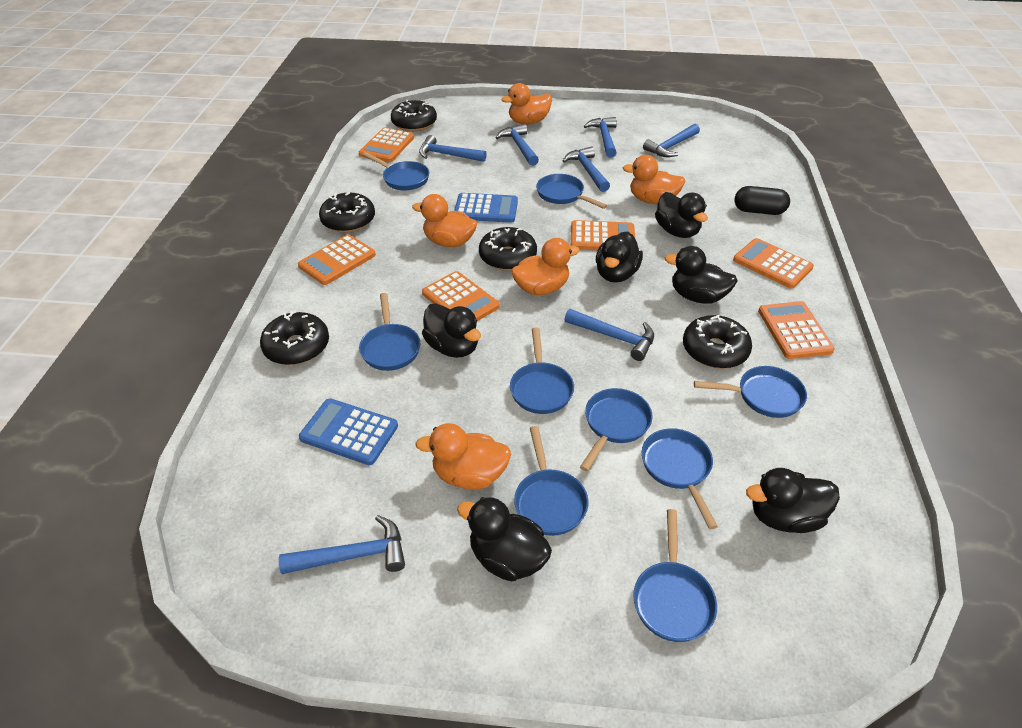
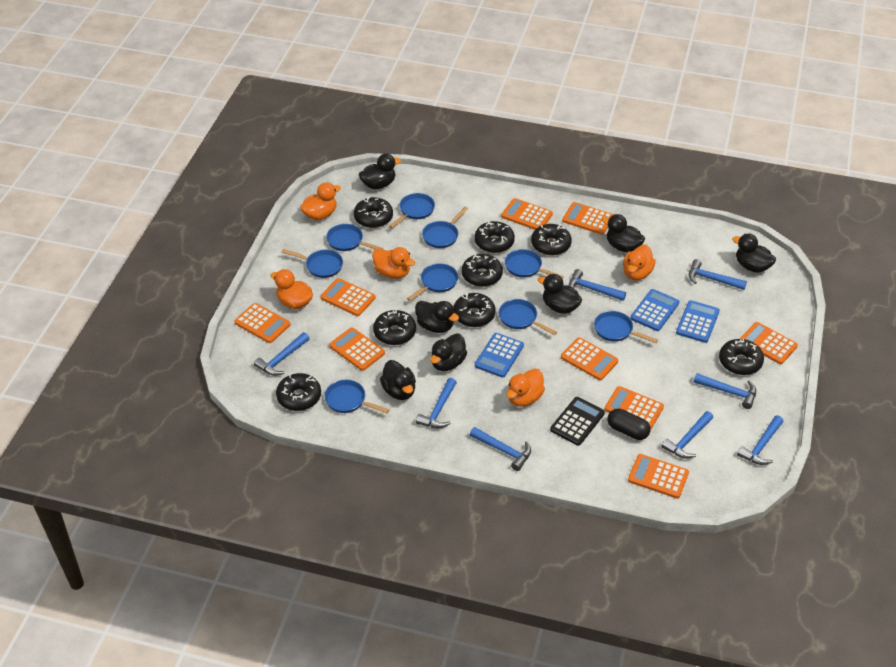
black calculator: none = 0 -> [550,397,605,446] = 1
black donut: [260,311,329,365] [319,192,375,233] [391,100,437,132] [479,227,537,271] [683,315,752,369] = 5 -> [276,373,321,411] [354,197,393,228] [373,310,416,345] [453,293,496,327] [462,254,503,287] [474,221,515,253] [531,224,572,256] [719,339,764,375] = 8
black duck: [422,303,481,358] [457,497,552,581] [596,231,643,283] [655,192,708,238] [664,246,737,304] [746,468,840,533] = 6 -> [359,153,401,189] [380,360,416,400] [415,301,459,333] [430,334,467,371] [538,274,582,314] [602,214,645,252] [732,233,776,273] = 7
blue calculator: [299,398,398,465] [454,193,518,223] = 2 -> [475,333,524,378] [631,289,679,331] [676,300,720,343] = 3
blue hammer: [279,515,405,574] [419,135,487,162] [496,124,539,166] [563,146,610,192] [564,309,654,361] [584,117,617,158] [643,124,700,157] = 7 -> [254,332,310,376] [416,378,457,428] [470,427,531,471] [569,269,626,301] [661,411,713,459] [689,259,747,290] [694,373,756,409] [737,416,784,465] = 8
orange calculator: [298,235,376,285] [359,128,414,162] [422,271,500,321] [571,220,635,250] [733,238,814,288] [758,301,835,359] = 6 -> [234,303,290,343] [320,278,375,316] [329,327,385,371] [501,198,553,230] [561,337,618,380] [562,202,613,235] [605,386,664,429] [628,454,689,498] [740,322,798,364] = 9

